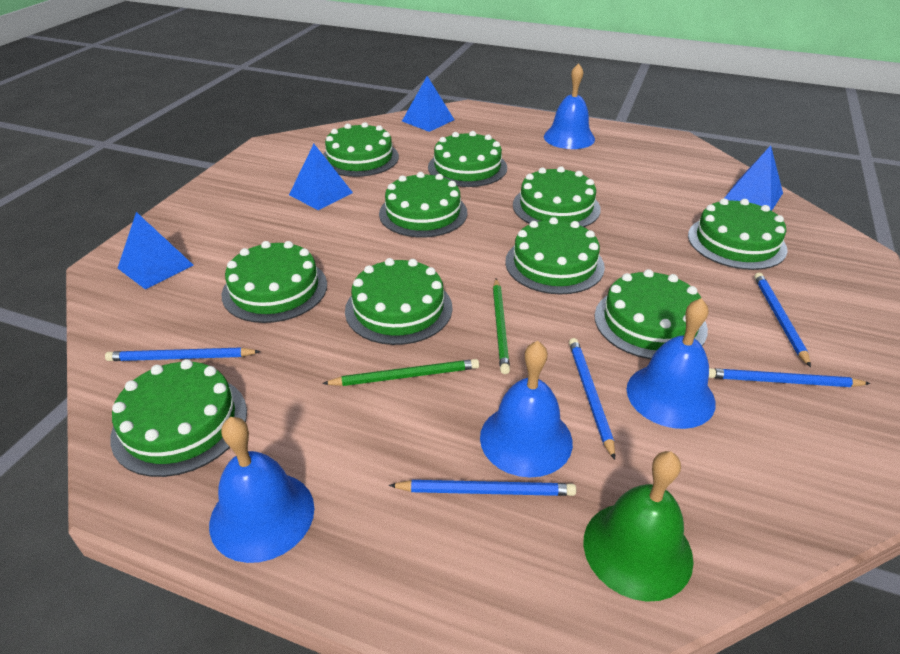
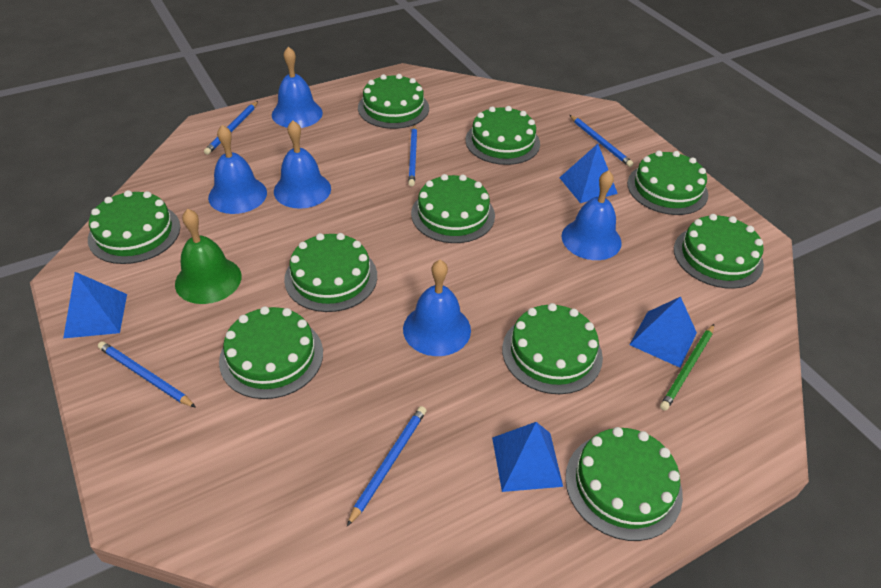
blue bell: [209,417,314,563] [480,341,573,477] [544,63,595,149] [627,298,716,429] = 4 -> [208,125,267,214] [272,47,323,128] [274,121,331,209] [403,260,471,356] [561,170,622,260] = 5
green pencil: [322,359,479,386] [493,279,510,374] = 2 -> [660,324,714,411] = 1

